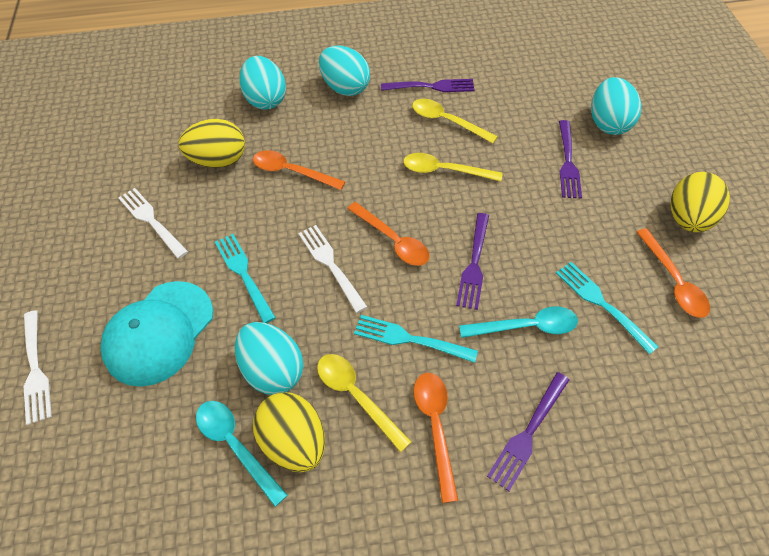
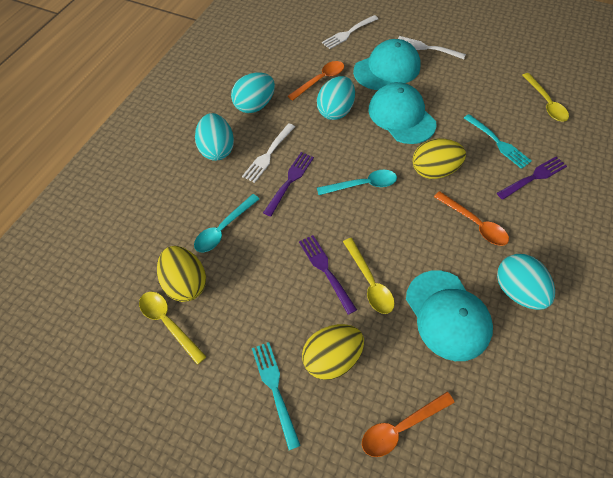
orange spoon: [253,150,345,190] [347,202,430,266] [414,373,458,503] [637,228,710,318] = 4 -> [288,61,344,101] [362,392,455,457] [434,191,509,246] = 3
purple fork: [381,79,474,92] [456,213,489,310] [487,372,569,491] [559,120,582,199] = 4 -> [263,152,314,217] [299,235,357,315] [497,157,567,200] = 3
turquoise cap: [101,281,213,387] = 1 -> [353,39,421,90] [368,82,437,144] [406,270,493,361] = 3
turquoise fork: [215,234,276,323] [354,315,478,363] [556,262,658,354] = 3 -> [252,342,301,450] [464,114,532,169] = 2

